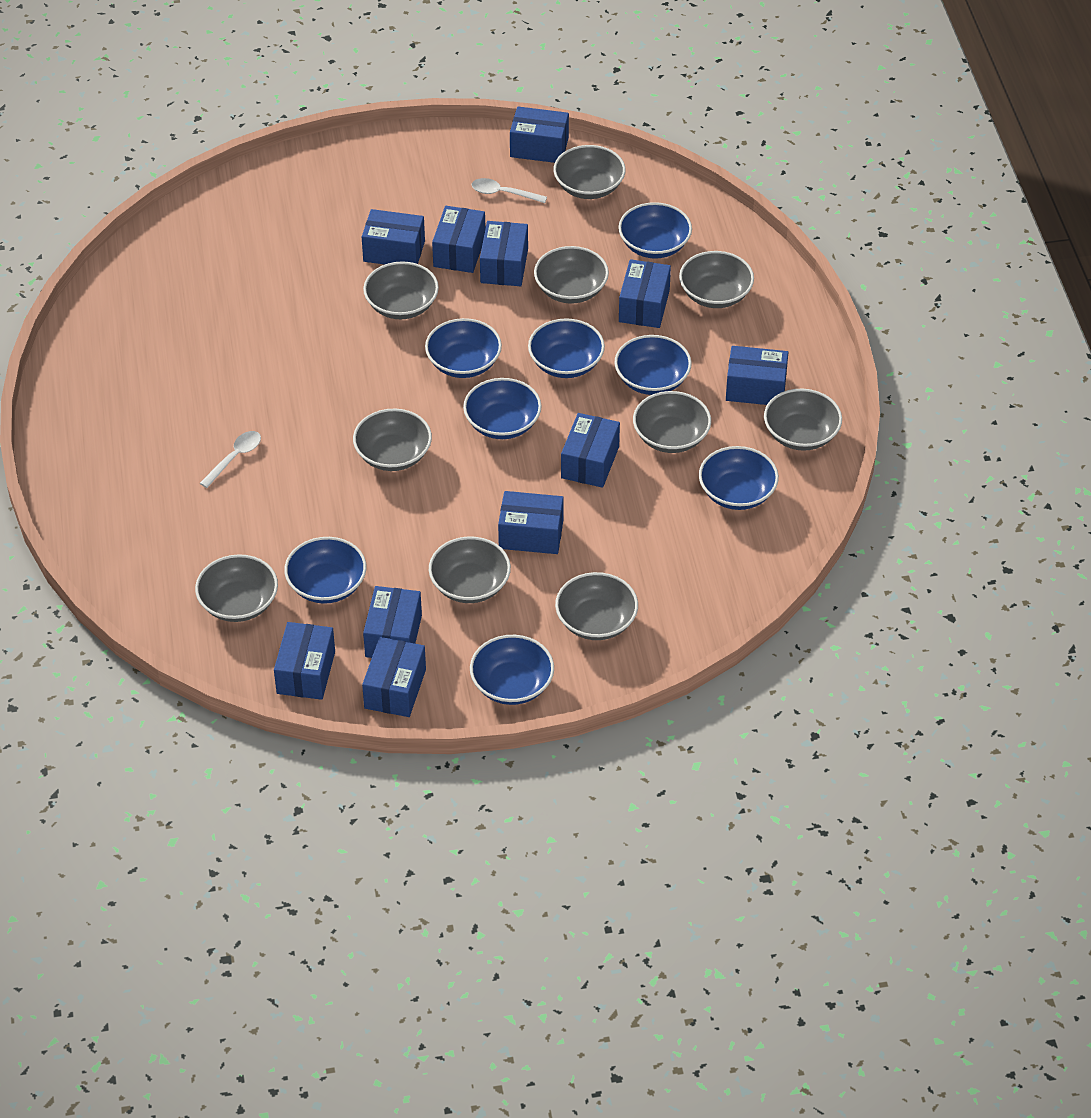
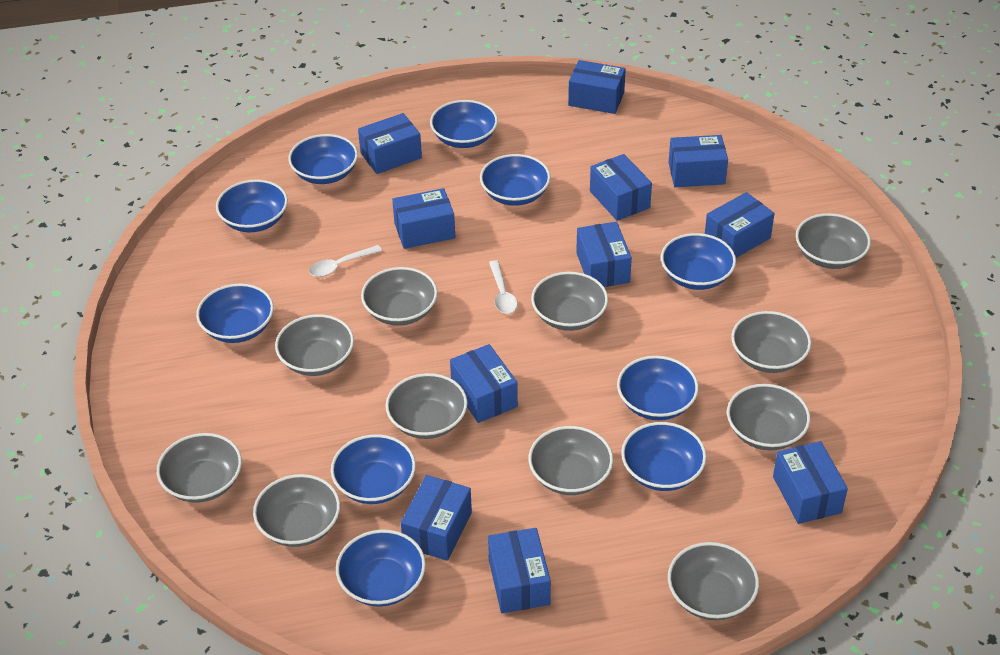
blue bowl: [284,537,367,604] [425,318,502,378] [463,378,542,439] [470,635,554,705] [528,318,605,378] [614,335,692,395] [618,202,692,259] [699,446,779,510] = 8 -> [196,283,274,343] [216,179,288,232] [288,134,358,184] [331,434,416,504] [336,530,426,607] [430,100,498,148] [480,154,550,206] [617,356,699,420] [621,422,707,491] [661,233,736,290] = 10
grey bowl: [195,554,278,622] [353,409,432,471] [363,262,439,319] [429,537,511,603] [534,246,609,304] [553,145,626,199] [555,572,638,640] [633,391,711,453] [679,251,754,308] [764,389,842,451] = 10 -> [157,433,242,503] [253,474,340,547] [275,314,354,376] [361,267,438,326] [386,373,468,439] [529,426,613,495] [531,272,608,331] [668,542,759,620] [727,384,810,451] [731,311,811,373] [796,213,871,269] = 11

